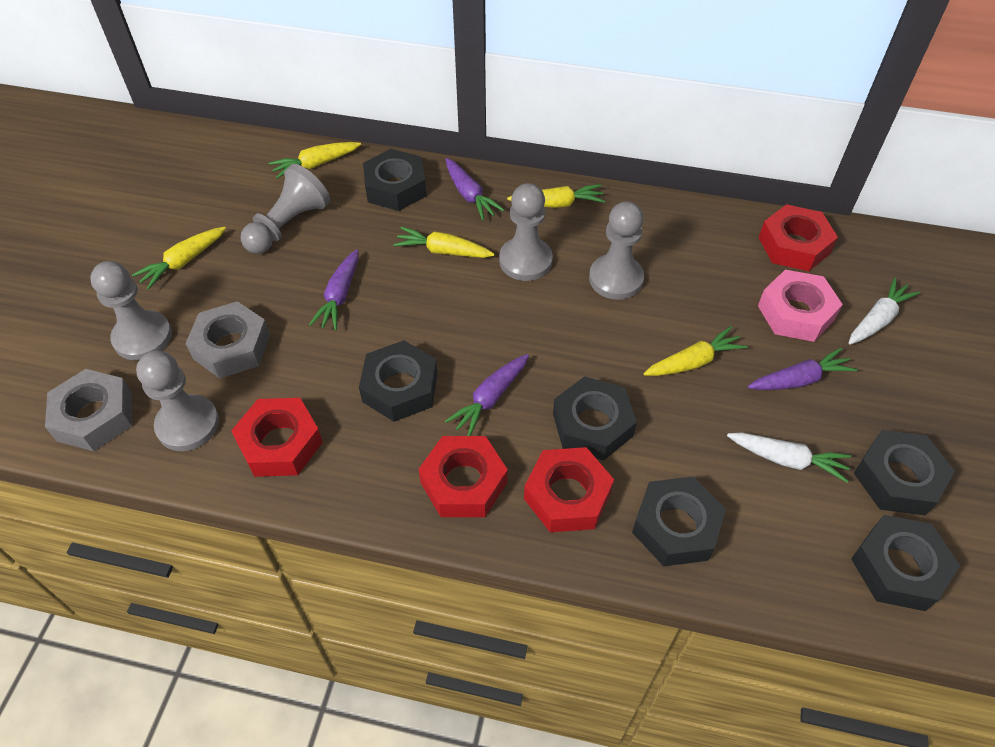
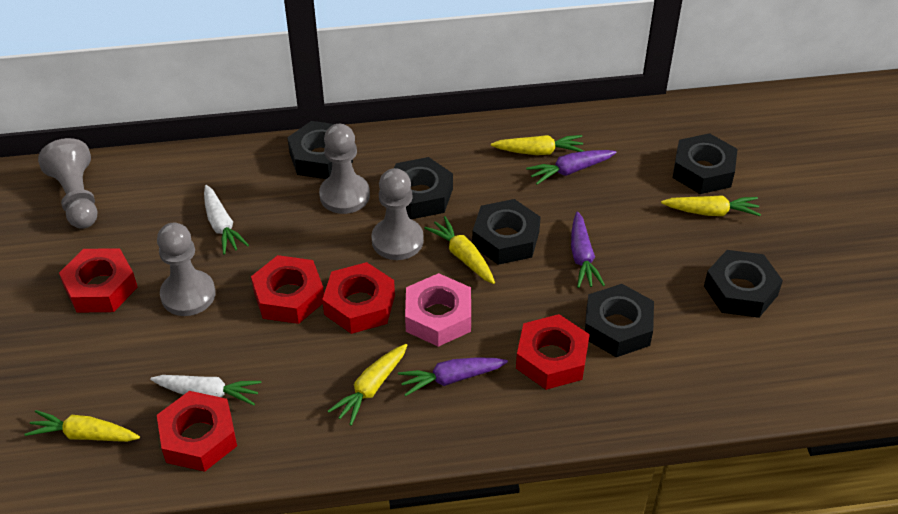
grey nut: [45,369,132,451] [185,301,270,378] = 2 -> none = 0
grey pawn: [90,261,172,360] [136,351,219,451] [240,164,330,254] [499,183,553,281] [589,201,644,300] = 5 -> [38,138,97,229] [157,223,216,316] [319,124,370,214] [371,168,424,260] = 4
purple carrot: [309,249,359,330] [445,158,505,220] [445,354,529,436] [748,348,857,390] = 4 -> [398,357,508,396] [526,150,616,185] [571,211,605,288] = 3
red nut: [231,398,323,477] [418,436,508,517] [524,447,614,532] [758,204,838,271] = 4 -> [59,248,138,313] [157,391,237,472] [251,255,324,324] [322,262,395,334] [516,314,590,390] = 5

